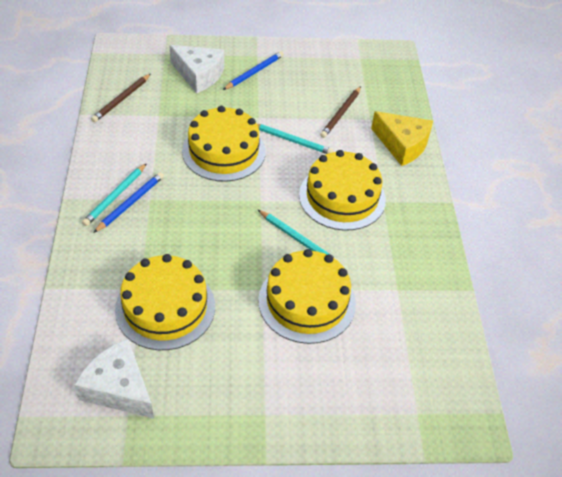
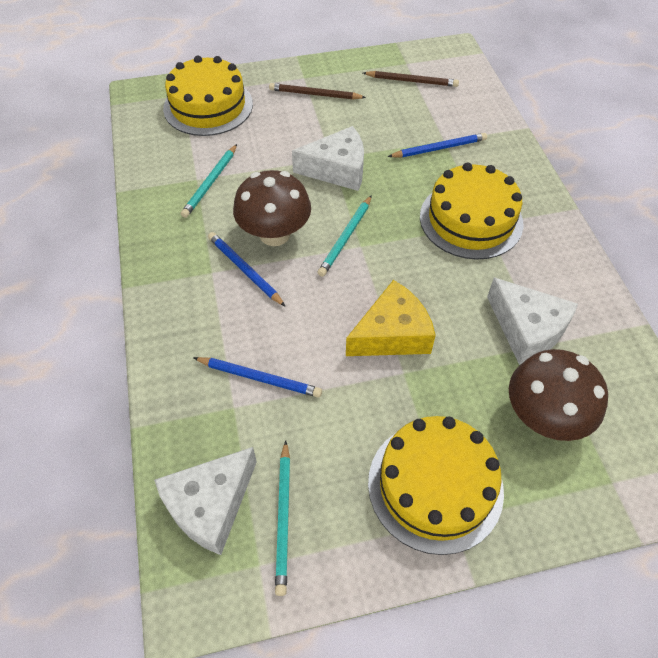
blue pencil: [93,172,164,233] [223,51,284,90] = 2 -> [193,357,322,398] [208,232,286,307] [388,133,487,157] = 3
brown mushroom: none = 0 -> [233,170,311,246] [509,349,608,441] = 2
white cheese: [74,339,154,418] [169,45,224,93] = 2 -> [154,447,257,555] [292,126,364,191] [487,277,578,365] = 3
yellow cake: [115,254,215,350] [182,106,266,182] [258,249,356,344] [299,150,386,231] = 4 -> [163,56,253,136] [368,416,504,555] [420,163,524,260] = 3

